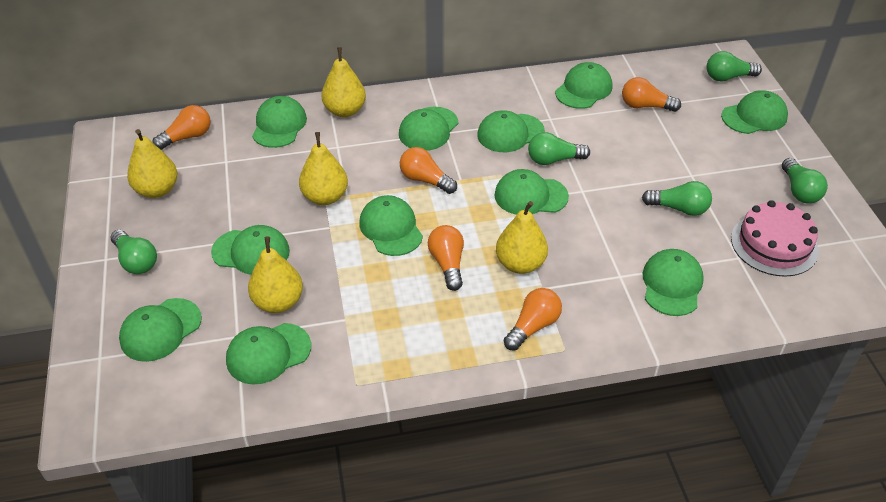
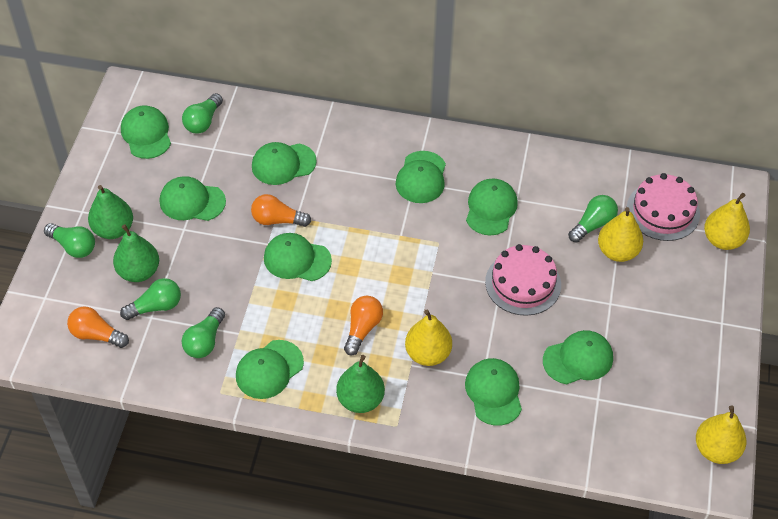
green cap: [119,298,202,362] [211,225,290,275] [226,323,311,384] [252,96,307,148] [359,195,423,256] [399,107,458,151] [477,110,545,152] [495,169,569,215] [555,62,612,109] [643,249,704,316] [721,90,788,134] = 11 -> [121,105,171,159] [160,176,226,221] [236,340,304,399] [252,142,317,185] [264,233,332,281] [396,151,446,203] [465,358,522,426] [466,178,518,236] [543,330,613,384] = 9
green pear: none = 0 -> [88,185,133,239] [113,224,159,282] [336,355,385,413] = 3
orange light bulb: [152,105,211,150] [400,147,457,194] [428,225,464,291] [504,288,562,351] [622,77,681,112] = 5 -> [67,307,129,348] [251,194,311,227] [344,296,383,356] = 3
pink cake: [731,200,819,277] = 1 -> [485,244,561,316] [627,173,700,241] = 2
yellow pear: [127,129,177,198] [248,236,303,313] [299,132,348,205] [321,47,366,117] [496,201,548,274] = 5 -> [405,310,452,366] [598,207,643,262] [696,405,746,464] [704,193,750,250] = 4

